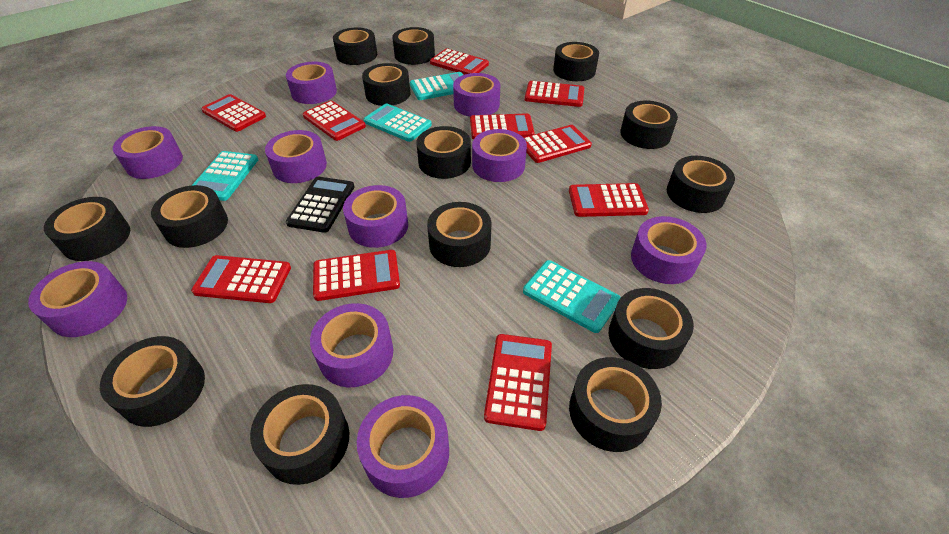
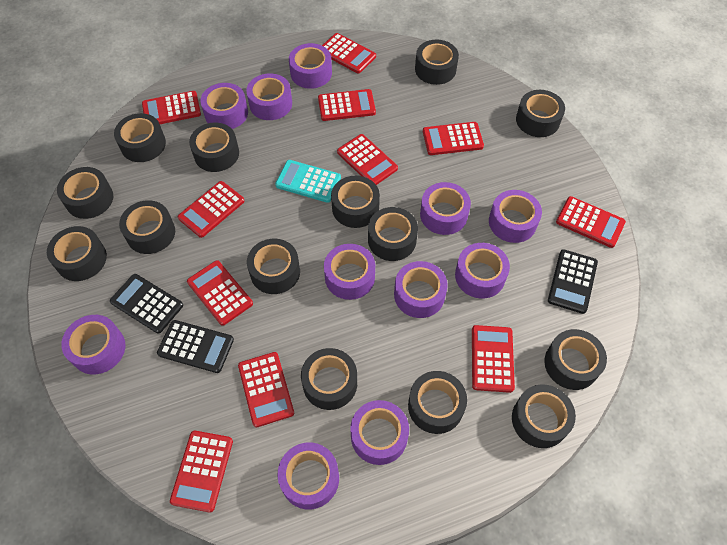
black calculator: [286,177,355,233] = 1 -> [110,274,183,334] [157,320,234,373] [548,249,598,314] = 3
purple tape: [28,261,127,337] [113,126,183,179] [265,130,327,183] [286,62,337,104] [310,303,393,387] [343,185,408,248] [357,395,449,498] [453,73,500,117] [472,129,527,182] [631,216,707,284] = 10 -> [61,315,125,375] [200,83,248,129] [246,73,292,120] [278,442,339,510] [289,43,332,89] [324,244,375,300] [350,400,409,465] [394,261,448,318] [420,182,471,235] [455,243,510,299] [489,190,542,243] = 11
red calculator: [191,255,291,303] [201,94,266,132] [303,100,366,141] [313,250,400,301] [430,48,489,75] [470,113,535,139] [484,334,552,431] [523,125,592,163] [525,81,584,107] [569,183,649,217] = 10 -> [142,91,201,124] [170,431,233,513] [178,181,244,238] [187,260,253,326] [238,352,294,427] [318,89,376,121] [322,33,376,73] [337,134,398,185] [423,122,484,155] [472,325,515,393] [556,196,626,248] = 11
turquoise calculator: [192,151,258,201] [364,104,432,142] [410,72,463,100] [523,260,621,333] = 4 -> [275,160,341,203] = 1

